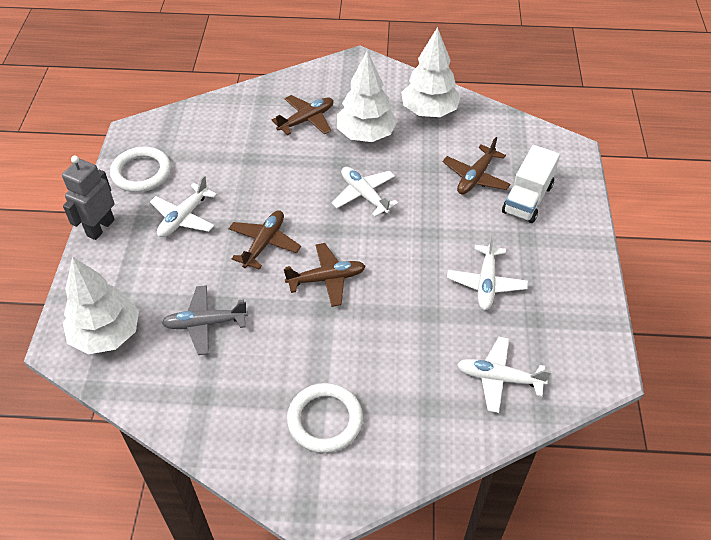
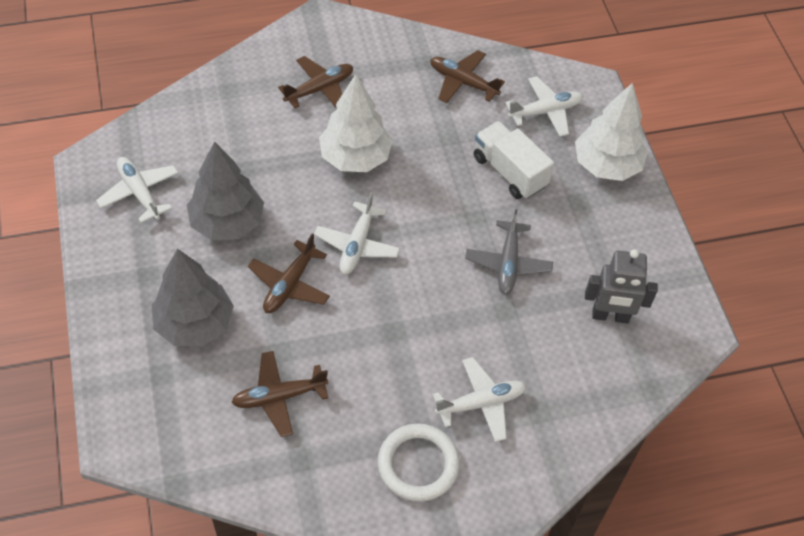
grey tree: none = 0 -> [152,249,234,346] [187,141,264,240] = 2
white ring: [110,147,171,192] [287,383,363,453] = 2 -> [377,423,460,502] = 1
white tree: [63,256,139,354] [337,51,397,142] [401,27,461,117] = 3 -> [319,74,393,172] [575,83,648,181] = 2

